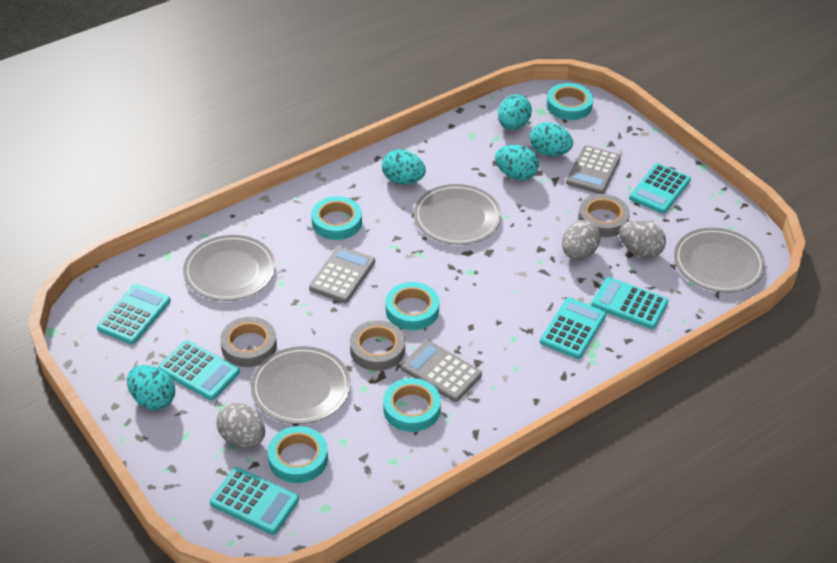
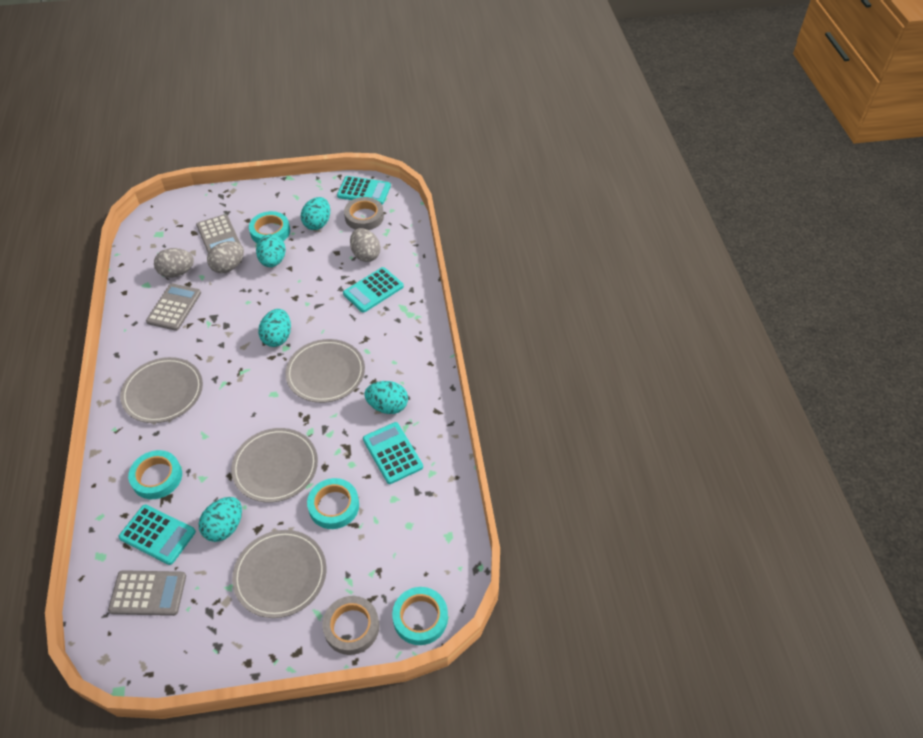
grey tape: [220,317,277,367] [350,320,405,371] [578,194,630,237] = 3 -> [322,596,379,655] [344,197,384,230] = 2
turquoise calculator: [97,284,171,345] [158,340,240,400] [210,467,299,535] [540,298,606,359] [591,277,669,329] [629,163,691,214] = 6 -> [118,505,196,565] [337,176,391,205] [343,267,404,313] [363,422,423,484] = 4
turquoise tape: [268,426,328,483] [311,196,362,240] [383,378,441,432] [386,282,439,330] [547,83,593,120] = 5 -> [128,450,182,499] [249,211,290,243] [307,478,359,529] [392,587,448,645] = 4

